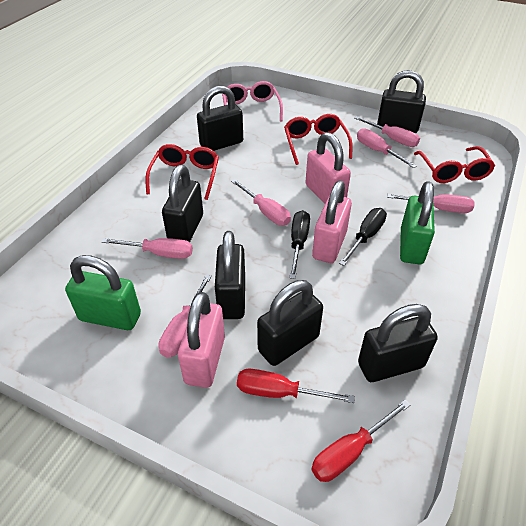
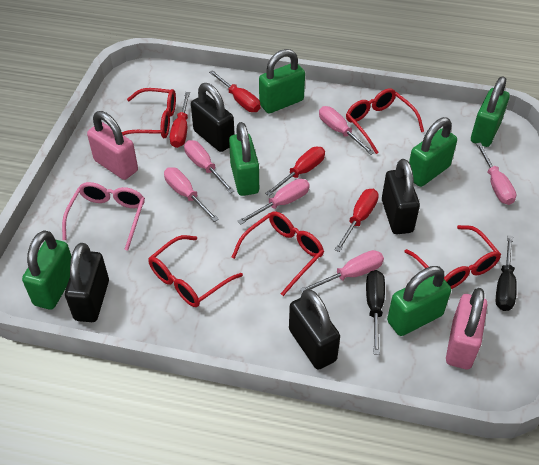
black padlock: [162,165,203,242] [197,86,243,151] [215,231,245,319] [257,280,323,366] [358,304,438,382] [377,70,426,133] = 6 -> [65,243,109,322] [191,83,235,152] [289,289,340,370] [382,159,420,234] = 4
green padlock: [65,255,141,330] [400,181,435,264] = 2 -> [22,230,72,310] [229,122,259,196] [259,49,305,113] [387,266,451,336] [409,117,457,187] [471,76,510,147] = 6
pink padlock: [178,292,225,388] [306,132,351,204] [312,181,352,263] = 3 -> [87,111,138,180] [446,288,488,369] = 2
red glasses: [146,144,219,200] [284,114,352,165] [414,146,495,183] = 3 -> [122,88,176,138] [148,235,243,307] [231,211,324,296] [346,89,424,154] [404,225,501,289] = 5
red screwdriver: [237,369,355,403] [311,400,410,482] = 2 -> [170,92,190,148] [209,70,261,112] [265,147,325,196] [335,189,379,252] = 4

